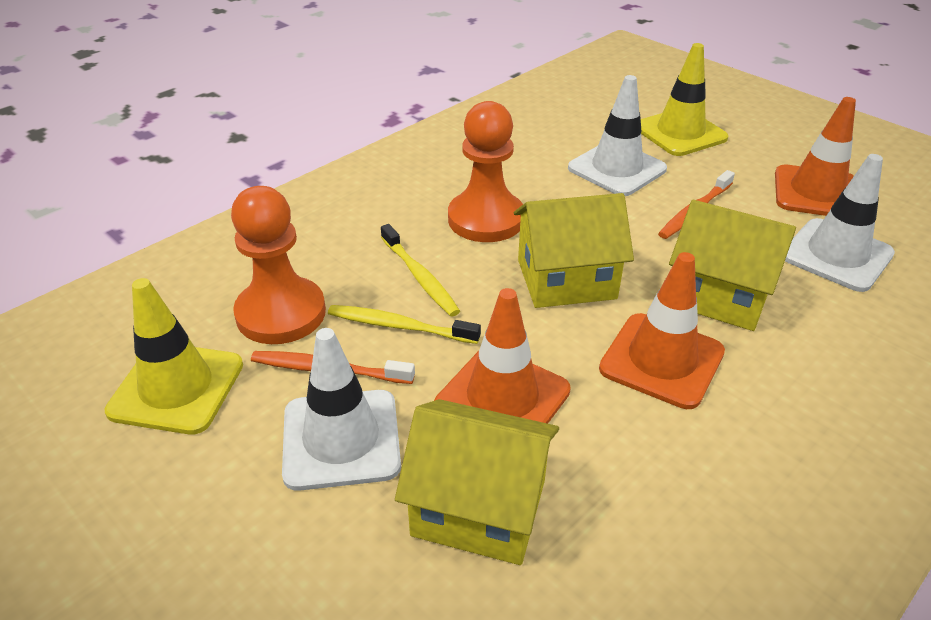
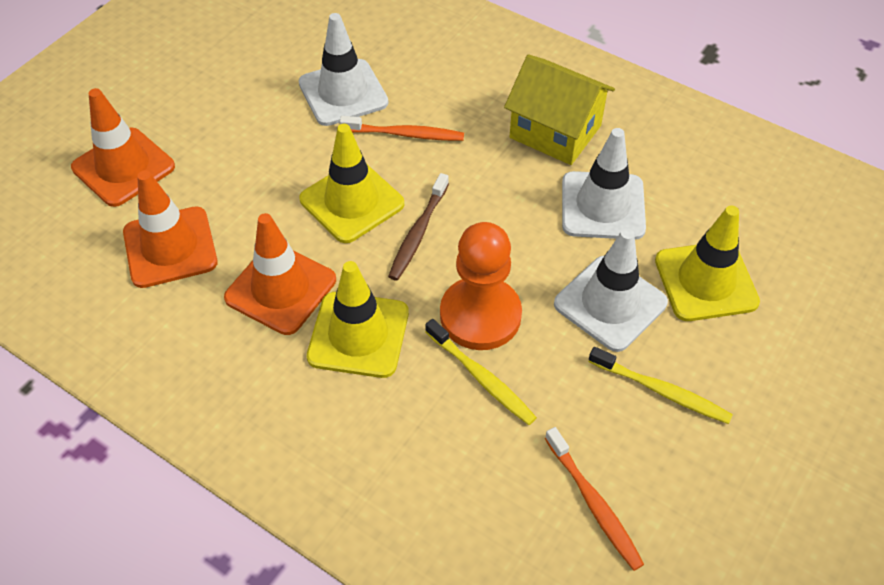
brown toothbrush: none = 0 -> [388,173,449,280] = 1
orange pawn: [231,186,326,344] [448,101,523,242] = 2 -> [440,222,522,350] = 1
yellow house: [395,399,559,565] [514,193,634,308] [669,200,796,331] = 3 -> [504,54,615,165] = 1
yellow traffic cone: [105,278,243,434] [641,43,728,156] = 2 -> [299,124,404,243] [307,261,409,378] [655,206,760,321] = 3

